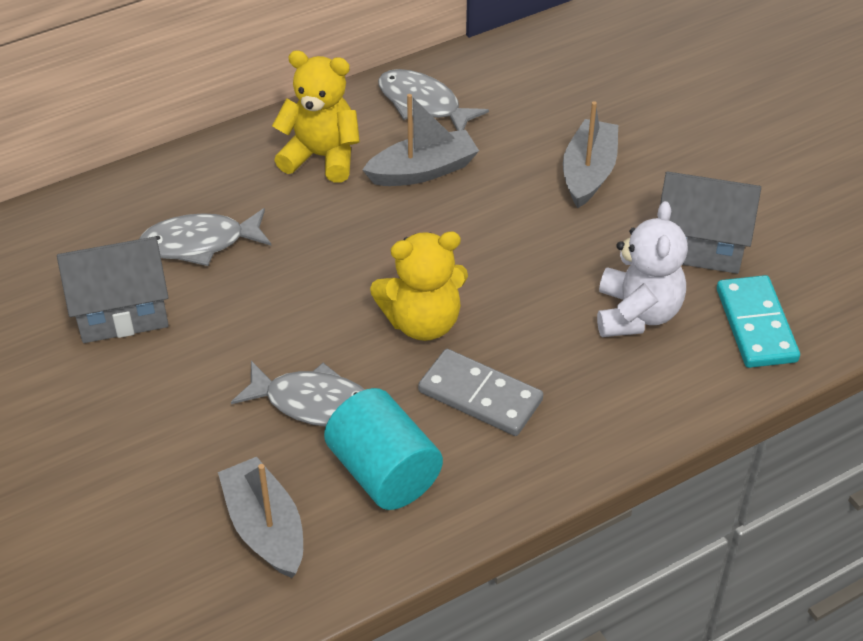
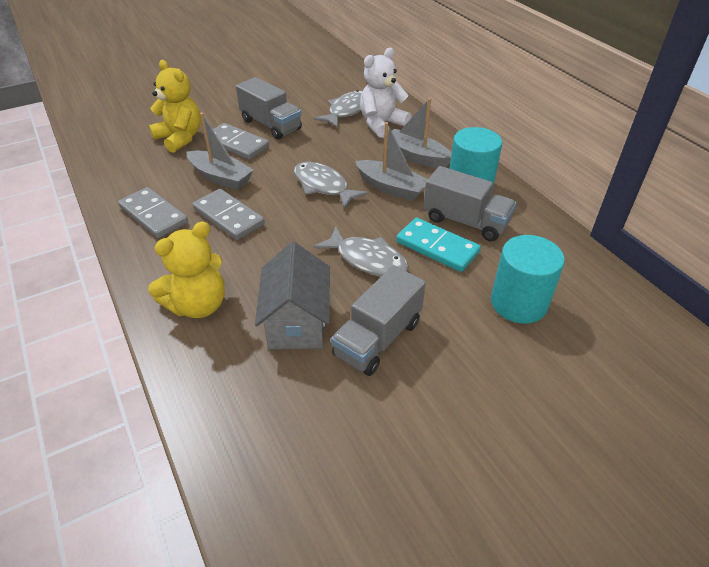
grey domino: [418,349,543,436] = 1 -> [118,187,188,238] [193,189,265,240] [204,123,269,160] = 3
grey house: [57,237,169,343] [660,171,761,274] = 2 -> [255,242,330,350] = 1
grey truck: none = 0 -> [236,77,302,140] [331,265,426,376] [423,166,516,241] = 3
turquoise cylinder: [324,388,443,510] = 1 -> [449,127,502,190] [491,235,565,324] = 2

